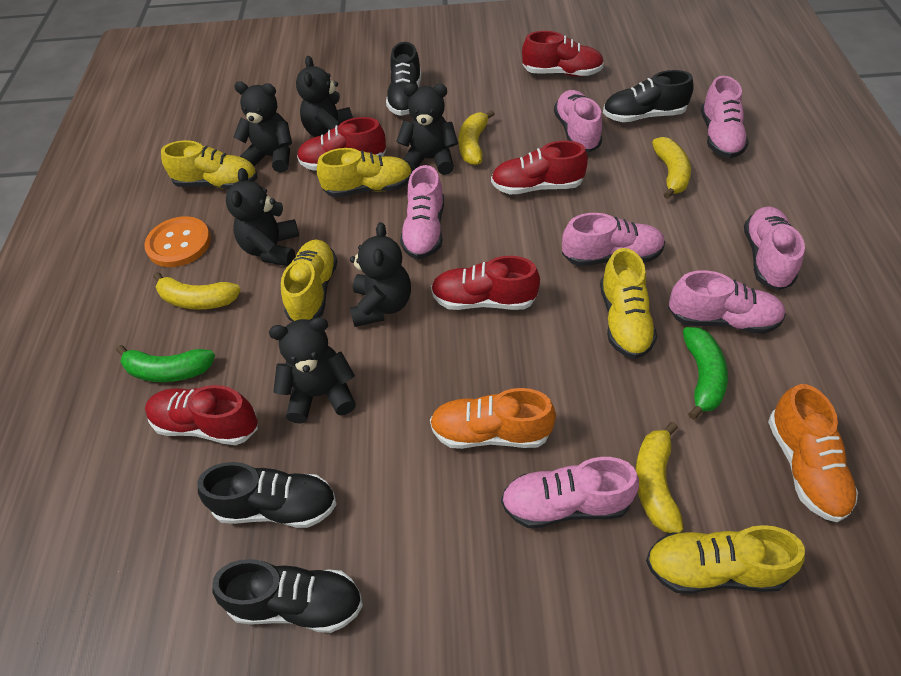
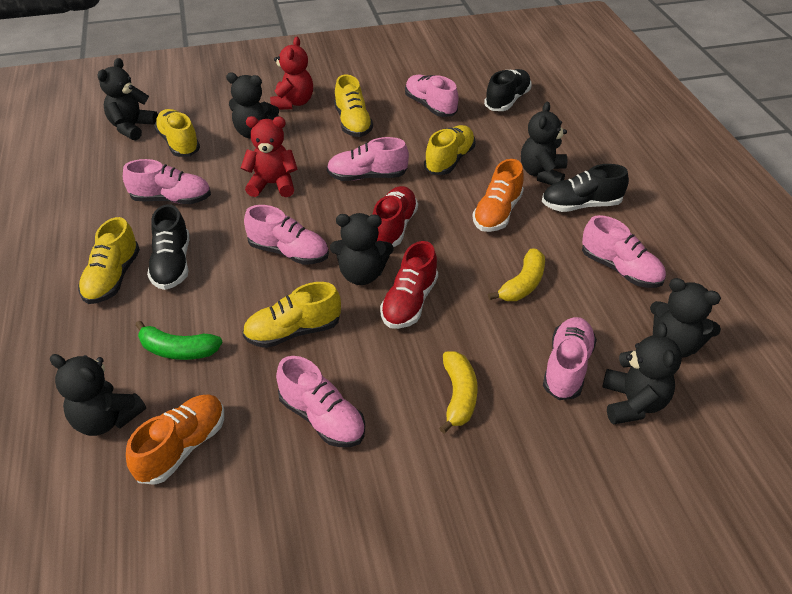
black shoe: [198,462,337,528] [212,559,363,633] [386,42,421,116] [603,70,694,122] = 4 -> [147,204,189,290] [484,69,532,111] [542,164,629,212] = 3
black teddy bear: [226,168,299,266] [233,81,292,173] [269,317,356,423] [296,56,353,137] [350,222,411,327] [396,83,458,175] = 6 -> [50,354,146,436] [98,58,158,140] [226,73,280,138] [330,213,393,285] [521,102,567,185] [602,322,682,425] [650,278,721,358] = 7
green banana: [116,345,215,382] [683,327,728,420] = 2 -> [135,321,222,360] = 1
orange button: [144,216,211,267] = 1 -> none = 0
red shoe: [145,385,258,445] [297,117,386,171] [431,256,540,310] [491,141,588,194] [522,31,604,77] = 5 -> [372,186,418,247] [380,241,438,329] = 2
red teddy bear: none = 0 -> [241,116,297,197] [270,37,313,110] = 2
yellow banana: [153,272,241,310] [459,110,495,165] [635,422,684,533] [652,137,691,199] = 4 -> [439,351,477,433] [488,248,545,301] = 2

